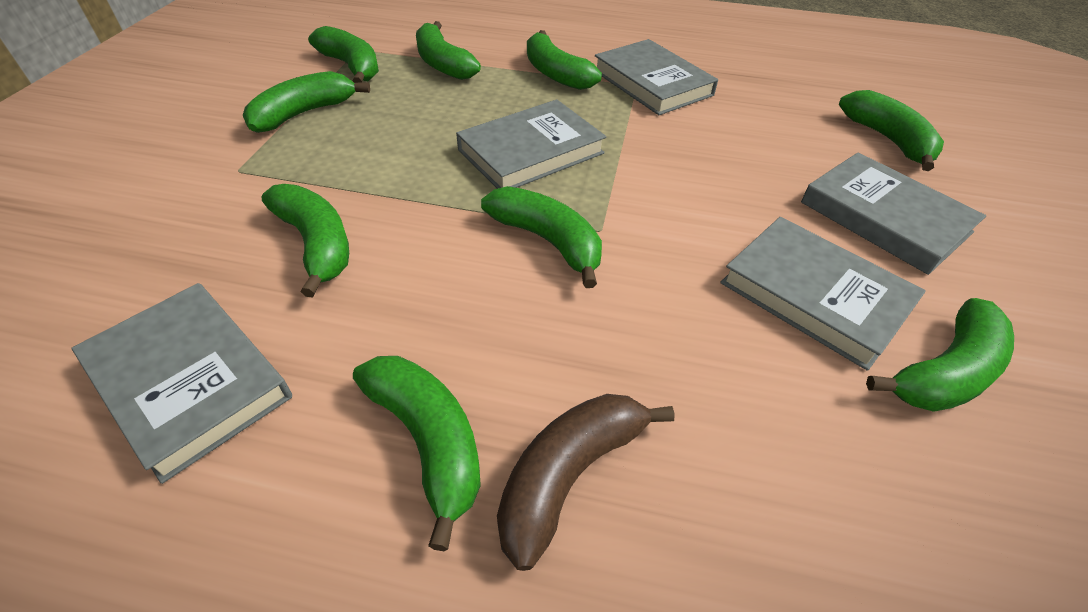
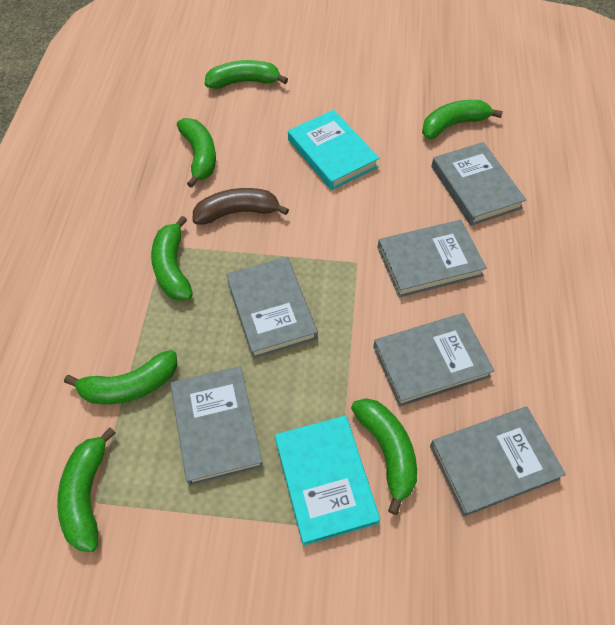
green banana: [243,71,370,133] [261,184,349,298] [308,26,379,83] [353,356,481,551] [416,21,481,80] [481,186,602,288] [527,30,602,90] [839,90,944,171] [866,298,1014,412] = 9 -> [57,427,116,552] [64,350,177,404] [151,216,193,301] [177,118,216,188] [205,60,288,89] [351,398,417,515] [422,100,503,139] = 7
grey book: [71,283,292,484] [456,99,606,189] [595,39,718,115] [720,217,926,371] [801,152,986,275] = 5 -> [170,366,263,486] [226,257,318,359] [373,313,495,407] [377,220,487,298] [430,407,566,517] [431,142,526,226] = 6
turquoise book: none = 0 -> [275,416,380,546] [288,110,379,190] = 2

